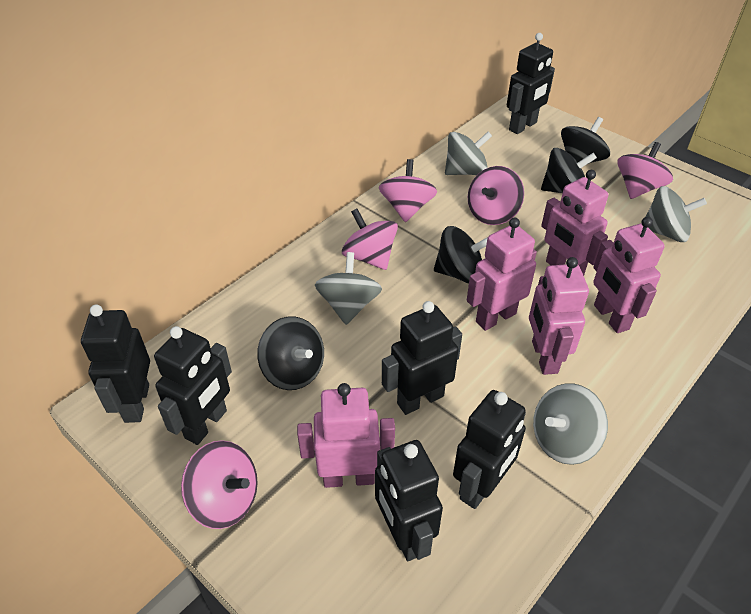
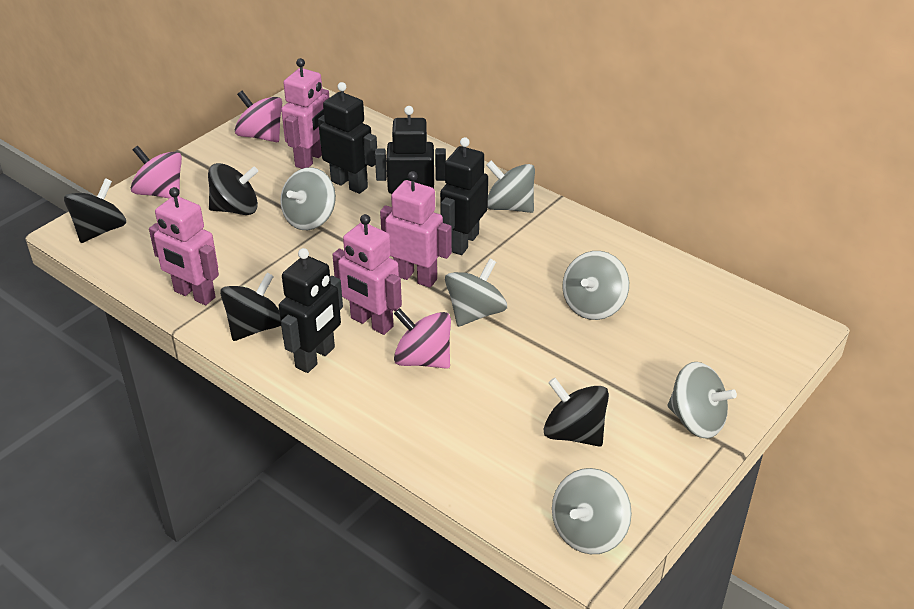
black robot: [81,304,150,423] [154,326,232,445] [375,440,443,561] [382,301,462,415] [453,390,526,509] [507,33,555,134] = 6 -> [279,248,343,373] [318,82,377,194] [375,106,446,194] [440,137,488,255] = 4
grey spinning top: [315,252,382,325] [445,132,492,175] [533,383,608,465] [646,186,707,242] = 4 -> [280,167,336,230] [445,258,507,327] [486,160,535,213] [552,468,632,554] [562,251,629,320] [667,362,737,439] = 6
pink robot: [297,383,395,488] [467,217,537,331] [529,257,589,375] [541,170,609,276] [593,217,665,333] = 5 -> [149,187,219,305] [281,58,329,169] [332,214,402,335] [380,171,452,288] = 4
pink spinning top: [181,440,258,529] [342,209,398,270] [379,159,437,222] [468,166,524,225] [617,142,673,199] = 5 -> [131,146,182,199] [235,91,282,142] [394,308,451,369] = 3

